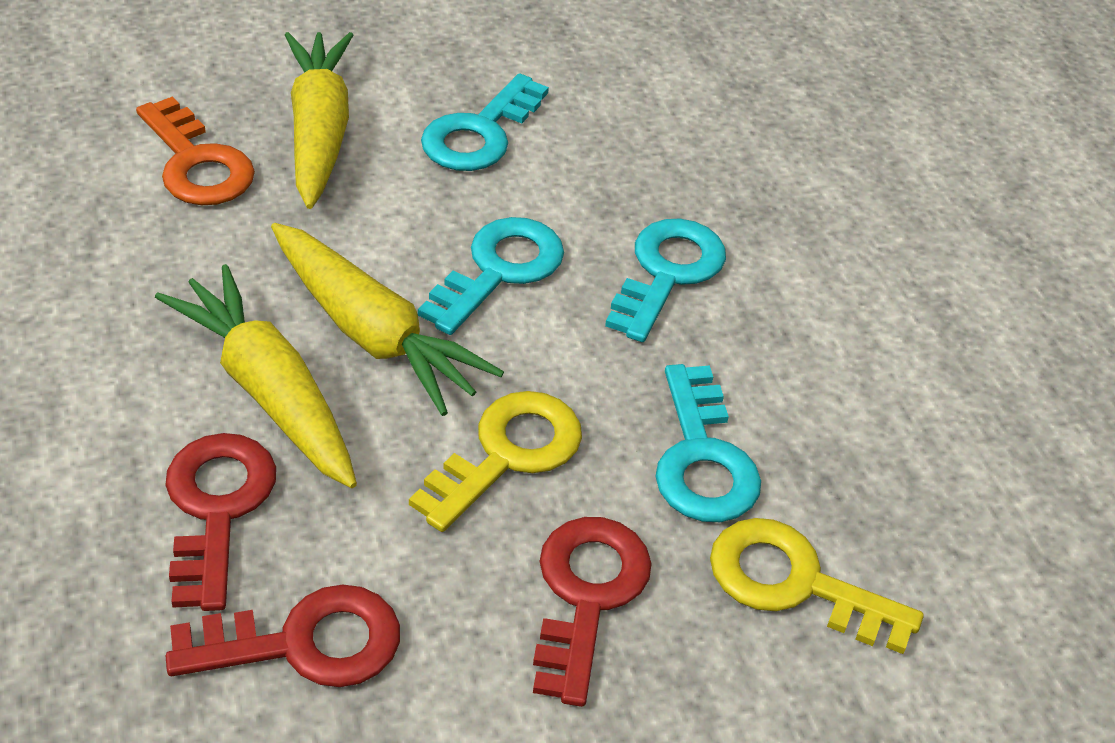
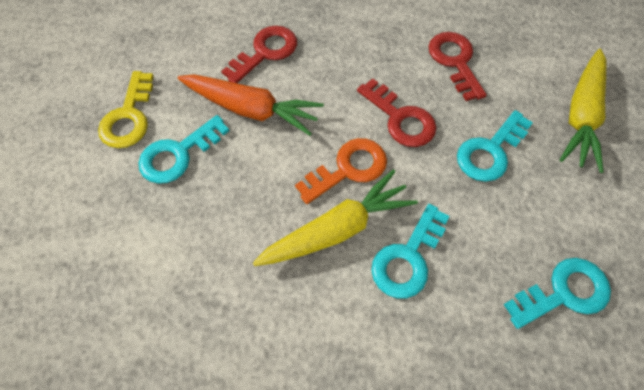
orange carrot: none = 0 -> [178,74,324,136] = 1
yellow carrot: [155,264,357,488] [271,223,504,416] [285,32,353,209] = 3 -> [253,169,418,266] [560,49,606,173] = 2
yellow key: [409,391,582,532] [710,518,924,654] = 2 -> [98,71,154,148] = 1

